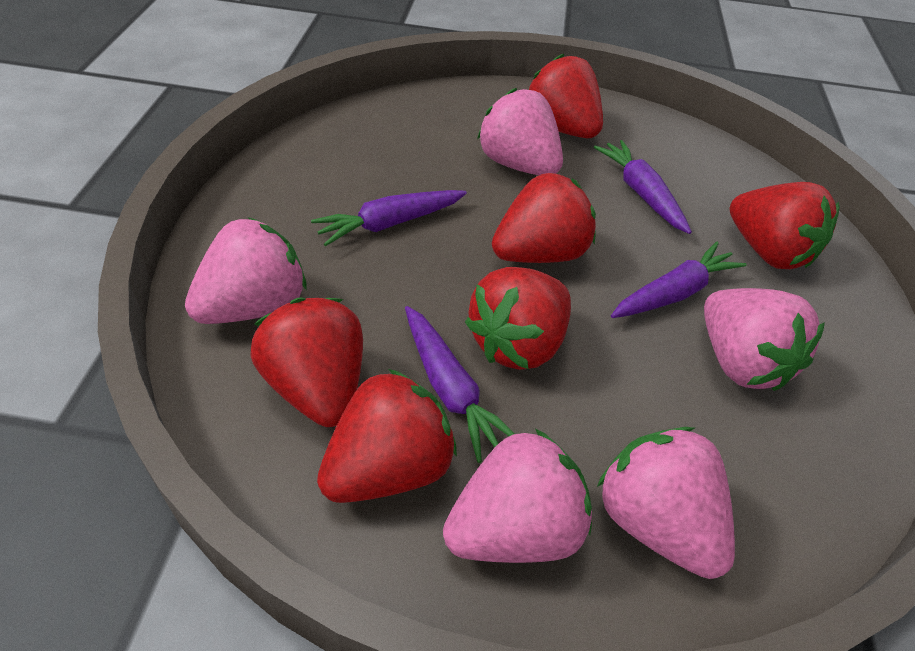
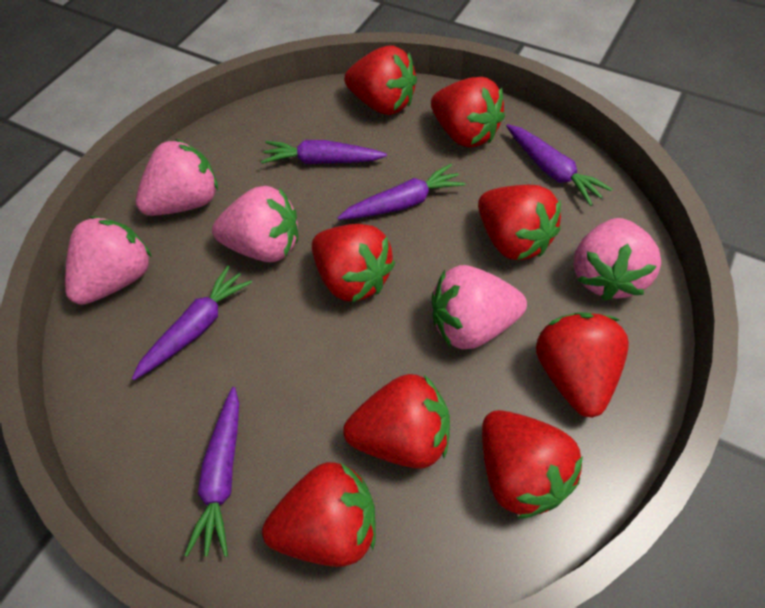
purple carrot: [311,190,467,246] [405,306,514,463] [594,140,692,234] [611,242,747,318] = 4 -> [132,265,252,380] [184,387,239,557] [261,140,387,164] [337,164,465,220] [506,124,612,206] = 5
red strawberry: [250,298,363,427] [317,369,457,503] [465,267,571,370] [492,173,596,263] [529,54,603,138] [730,182,840,269] = 6 -> [262,462,376,567] [312,224,395,303] [343,374,450,469] [344,45,417,115] [431,77,505,148] [478,185,561,260] [482,410,583,519] [536,312,629,418] = 8

